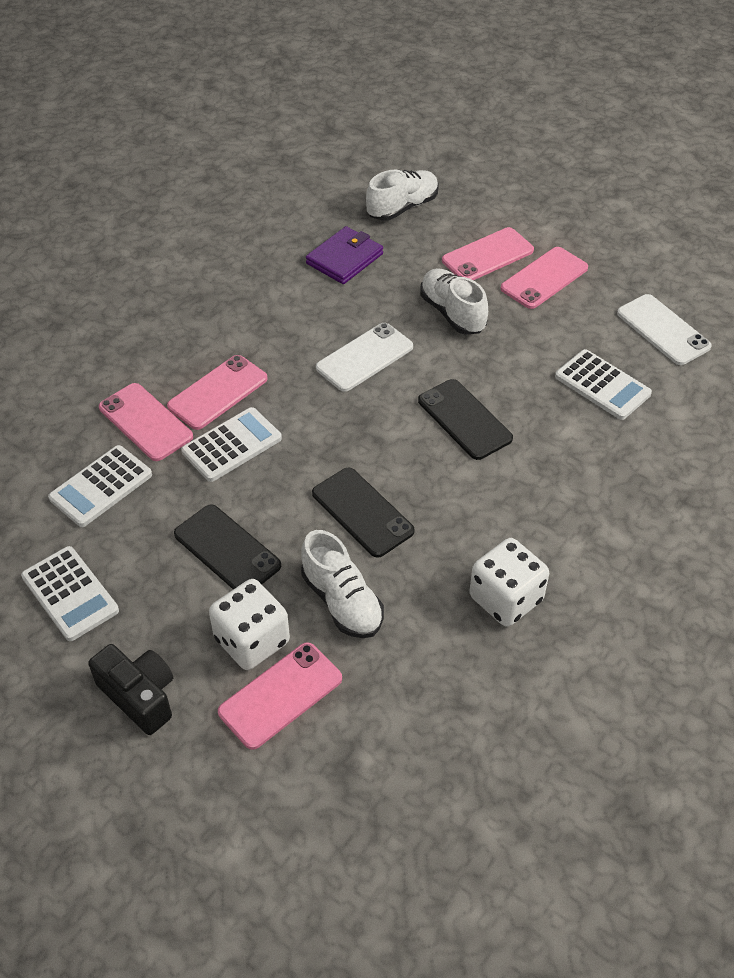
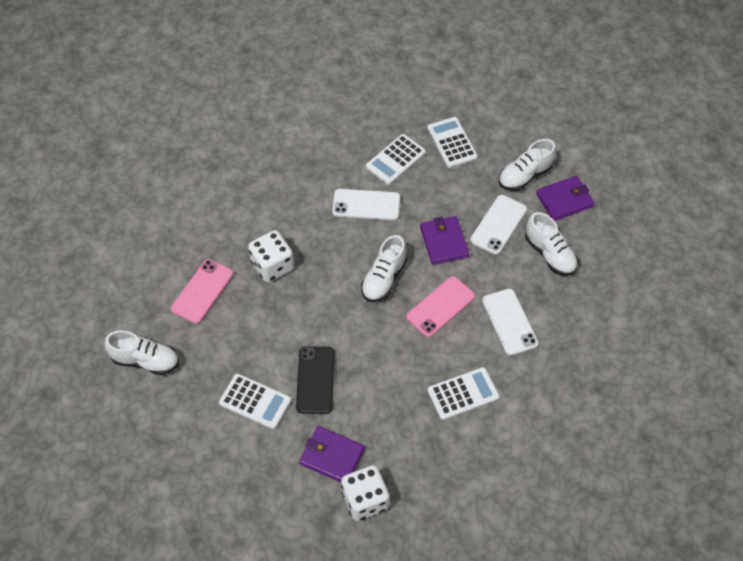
black camera: [88,644,173,735] = 1 -> none = 0
black phone: [174,504,281,589] [312,468,415,557] [418,379,513,460] = 3 -> [296,346,335,414] = 1
pink phone: [99,383,193,461] [167,355,268,430] [218,642,342,750] [442,227,534,280] [500,247,588,309] = 5 -> [171,259,233,324] [406,276,475,337] = 2
purple wallet: [306,226,383,284] = 1 -> [299,426,365,482] [420,216,469,265] [536,176,594,221] = 3
white phone: [316,323,413,392] [617,294,712,365] = 2 -> [332,189,400,220] [470,195,527,255] [482,289,538,356] = 3
white shoe: [301,530,384,638] [366,169,439,221] [420,268,488,334] = 3 -> [105,330,179,375] [361,235,407,302] [499,139,556,191] [525,212,578,276] = 4

